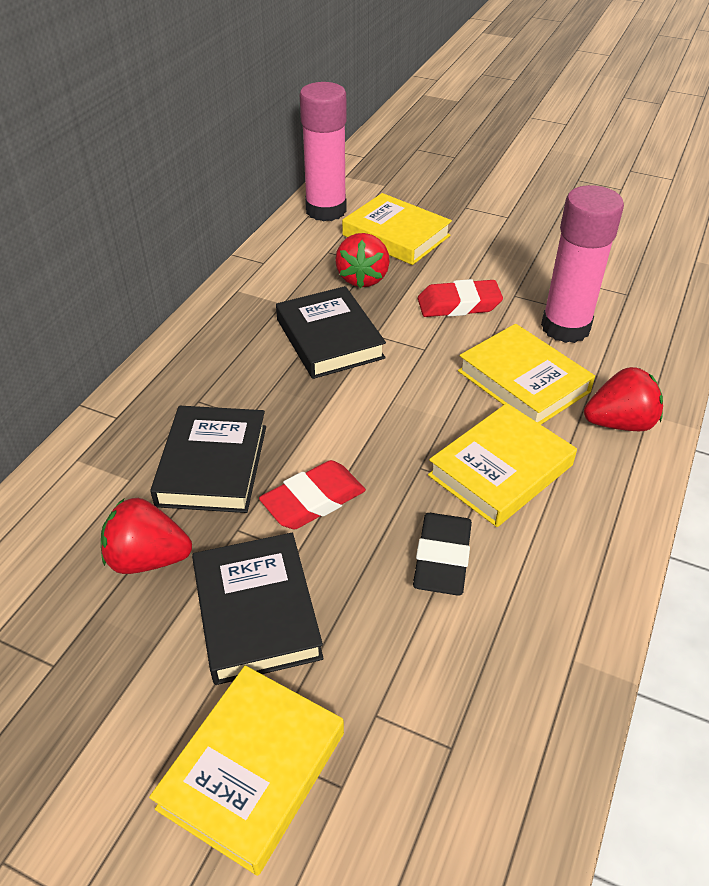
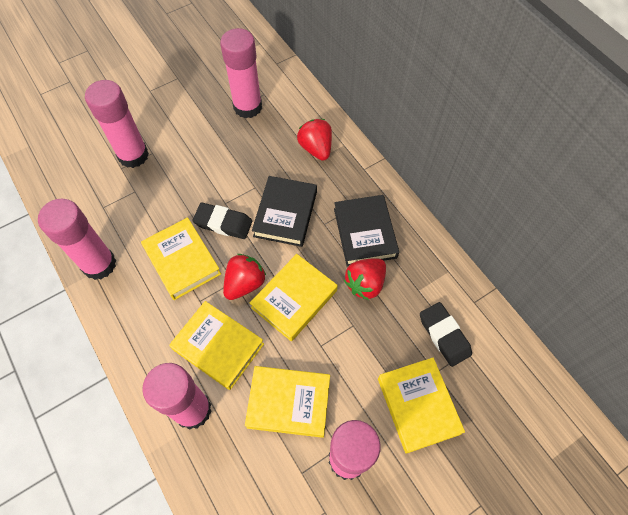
black book: [150,406,266,513] [192,533,324,685] [276,286,386,379] = 3 -> [252,176,317,247] [334,195,399,266] = 2
black eraser: [413,513,472,596] = 1 -> [193,203,252,239] [420,302,472,367] = 2
pink glue stick: [300,82,347,222] [541,185,624,343] = 2 -> [38,199,116,280] [85,80,149,168] [142,363,212,430] [220,28,262,118] [329,420,381,480] = 5
red eraser: [259,460,366,529] [418,279,503,317] = 2 -> none = 0
yellow book: [149,666,344,876] [342,193,452,265] [428,403,577,527] [458,324,595,425] = 4 -> [141,217,221,300] [169,301,264,390] [245,366,330,438] [250,254,337,341] [378,358,465,454] = 5

